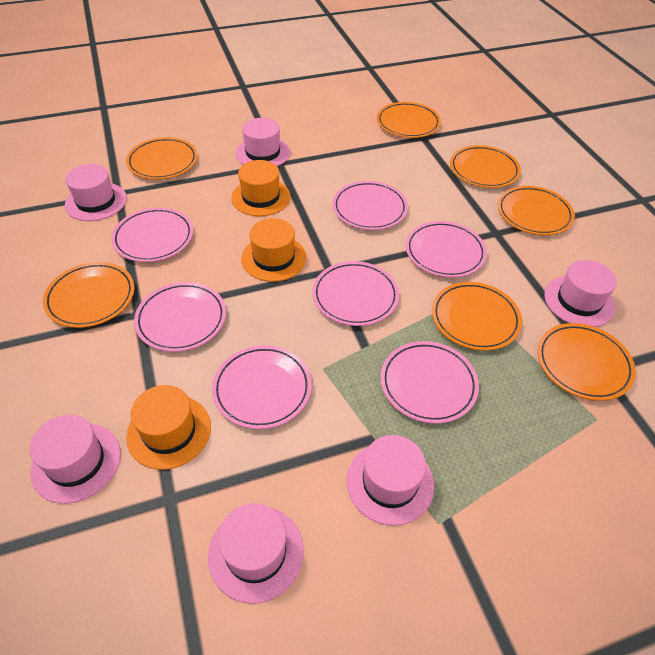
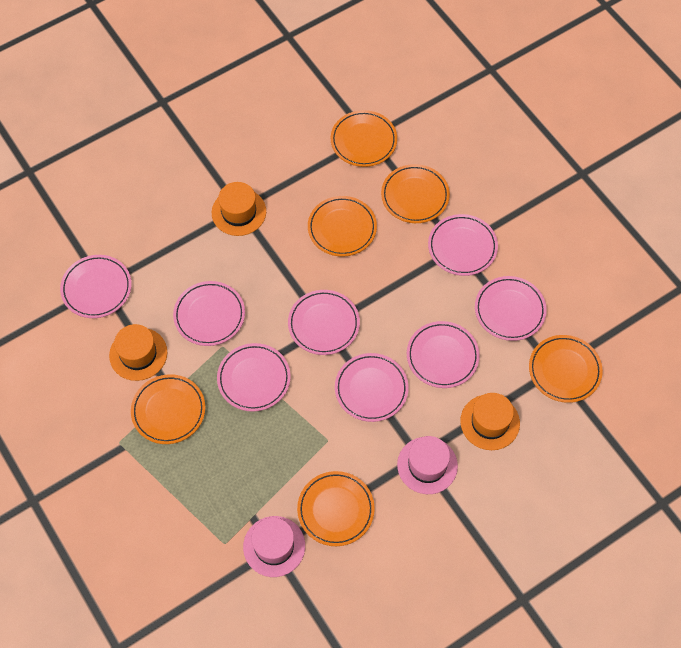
orange plate: [43,262,134,328] [126,137,198,179] [377,102,441,138] [432,282,522,351] [450,145,521,188] [498,186,575,235] [538,323,636,401] = 7 -> [131,374,205,444] [297,471,375,546] [308,196,377,257] [331,110,397,167] [381,164,450,223] [529,335,603,403] = 6
pink hat: [30,415,121,504] [65,164,127,221] [208,503,304,604] [235,118,290,166] [347,435,434,526] [544,260,617,327] = 6 -> [243,516,305,577] [397,436,458,494] = 2
pink plate: [111,207,193,262] [134,282,226,352] [212,345,311,429] [312,261,399,326] [333,181,408,230] [381,341,479,424] [406,221,487,278] = 7 -> [60,255,132,318] [173,281,245,346] [217,343,291,412] [288,290,360,355] [335,353,409,422] [407,321,480,388] [428,214,498,276] [475,276,547,341] = 8

